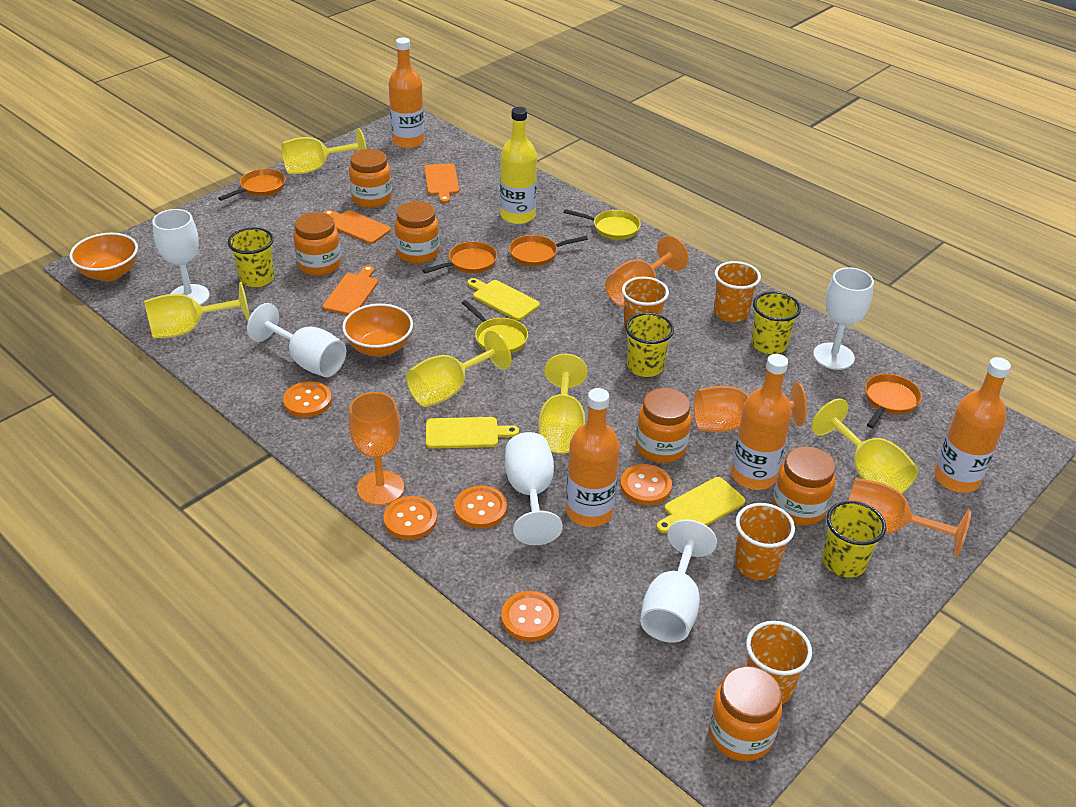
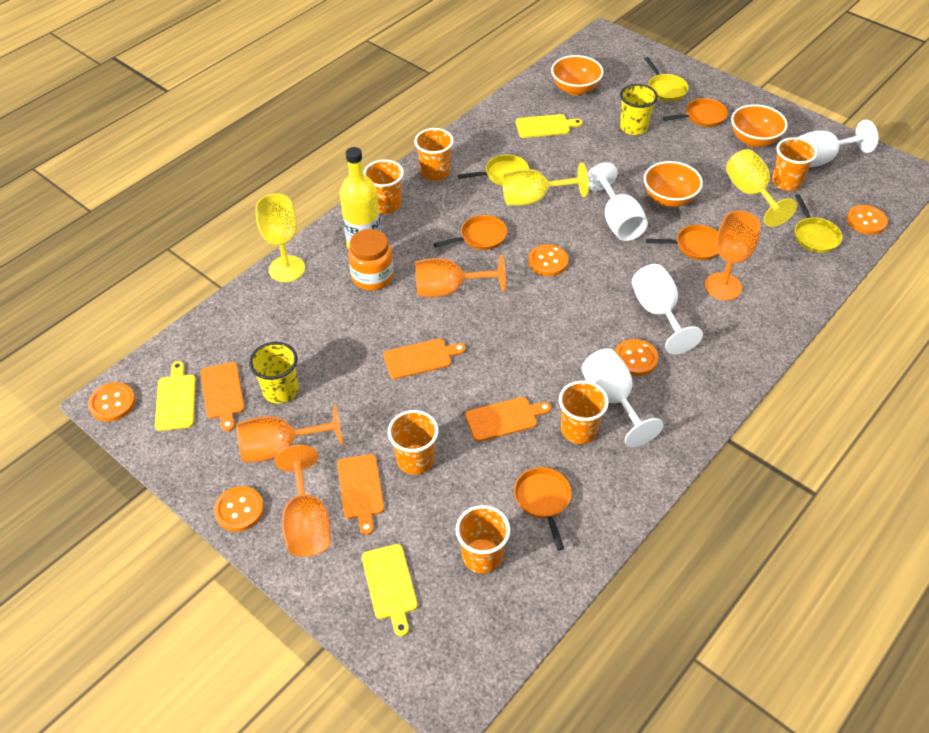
orange bottle: [388,37,425,148] [566,388,620,527] [731,354,792,490] [934,357,1011,493] = 4 -> none = 0
orange bowl: [70,233,138,281] [342,304,413,357] = 2 -> [551,55,604,95] [644,161,703,207] [731,104,787,147] = 3
orange cup: [622,277,669,333] [714,261,761,322] [734,503,795,580] [746,621,812,704] = 4 -> [363,160,404,214] [388,410,438,474] [414,128,454,181] [456,505,510,573] [559,381,609,444] [772,137,817,191] = 6
orange cutting board: [323,210,391,244] [323,265,378,315] [424,163,459,203] = 3 -> [200,362,245,432] [337,454,384,535] [383,339,466,379] [465,397,551,442] = 4
orange jar: [293,212,341,276] [349,149,392,208] [395,201,439,264] [636,388,692,463] [708,666,783,761] [773,446,835,526] = 6 -> [348,229,394,291] = 1
white goblet: [152,209,209,305] [247,303,346,377] [505,432,563,545] [640,519,717,643] [813,267,874,370] = 5 -> [581,349,664,447] [588,162,648,241] [632,264,703,354] [796,120,878,167] = 4
yellow cup: [228,227,274,287] [625,312,674,377] [751,291,801,354] [822,501,886,577] = 4 -> [249,342,299,404] [620,84,658,135] = 2
yellow goblet: [144,282,250,339] [281,128,367,174] [406,330,511,407] [538,354,587,454] [811,399,918,494] = 5 -> [255,194,305,282] [502,162,589,206] [726,149,797,227] = 3
yellow pan: [462,300,528,353] [564,209,641,240] = 2 -> [458,155,529,186] [645,57,689,101] [795,194,842,253] = 3

